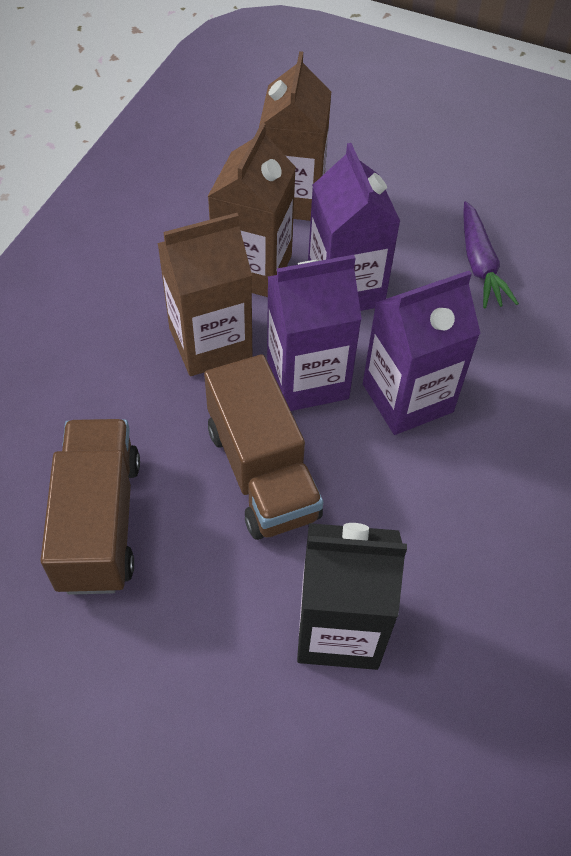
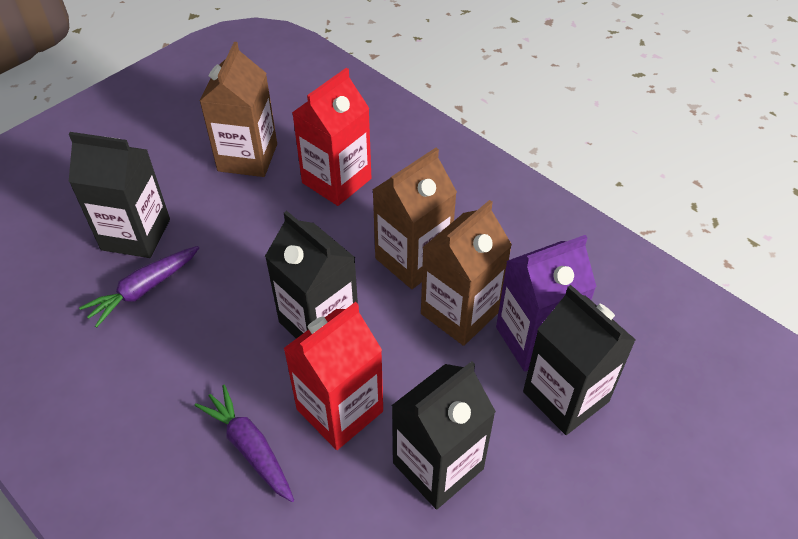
black carton: [297,523,407,670] = 1 -> [69,132,170,258] [265,211,358,338] [391,361,496,509] [523,285,636,435] = 4
brown truck: [40,419,140,595] [204,354,323,540] = 2 -> none = 0
purple carrot: [463,201,519,308] = 1 -> [79,246,200,328] [195,385,294,502] = 2
purple carton: [267,255,362,411] [308,143,400,311] [363,271,481,435] = 3 -> [496,235,596,372] = 1
red carton: none = 0 -> [283,302,383,450] [292,68,371,206] = 2

